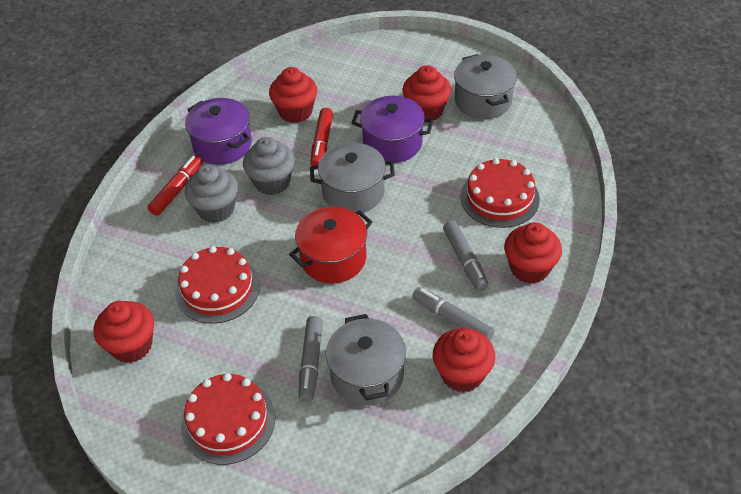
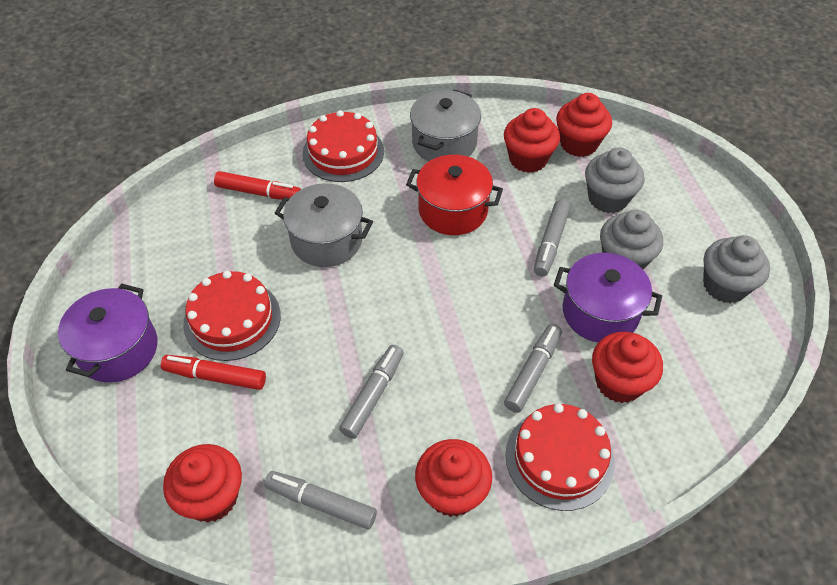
grey cupcake: [185,164,238,223] [243,137,295,195] = 2 -> [585,147,645,213] [600,210,663,270] [703,235,770,303] = 3
grey marker: [299,316,323,402] [412,287,495,340] [443,220,489,291] = 3 -> [264,471,377,530] [339,345,404,439] [504,324,562,413] [534,200,570,277] = 4
grey pot: [310,143,395,213] [326,314,406,406] [454,54,517,119] = 3 -> [275,183,373,267] [410,90,481,161] = 2

